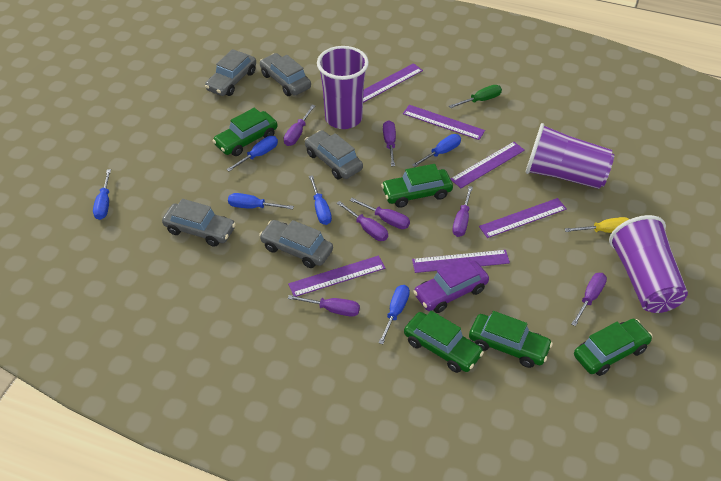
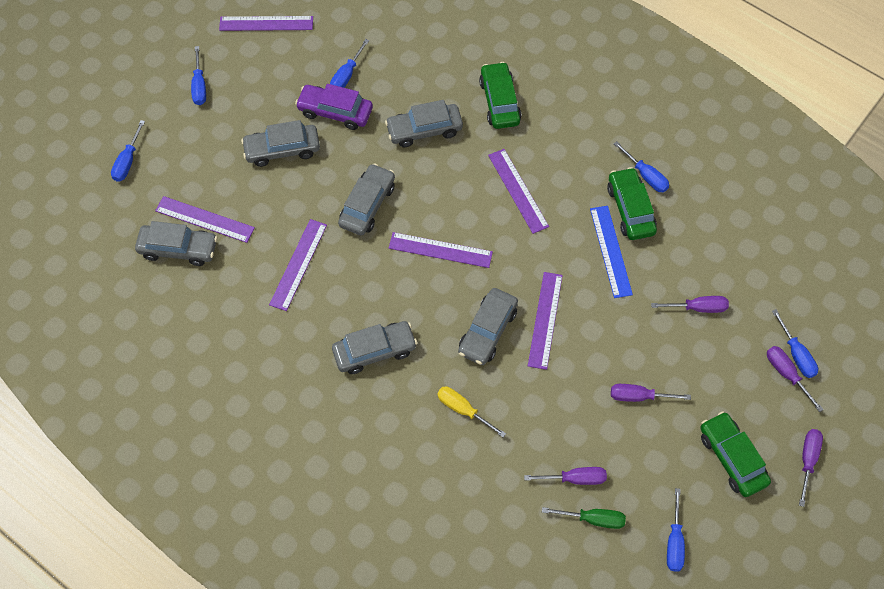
blue ruler: none = 0 -> [590,206,633,298] = 1
green car: [213,108,278,156] [381,164,453,208] [404,311,484,373] [469,311,553,368] [574,319,653,376] = 5 -> [479,62,522,129] [607,167,657,240] [700,411,771,497] = 3
grey car: [162,199,236,247] [205,49,256,96] [259,220,333,268] [260,53,311,96] [305,130,363,179] = 5 -> [135,221,217,266] [241,120,320,167] [332,321,418,374] [338,163,395,236] [385,100,463,147] [458,288,518,365] = 6
purple cup: [317,46,369,129] [525,123,615,189] [609,215,688,313] = 3 -> none = 0
purple screwdriver: [284,105,315,146] [288,295,360,317] [337,201,388,241] [350,198,410,229] [383,120,396,166] [452,186,473,237] [571,273,607,326] = 7 -> [524,467,607,485] [611,384,691,402] [651,296,729,313] [767,346,824,412] [799,429,823,507] = 5

